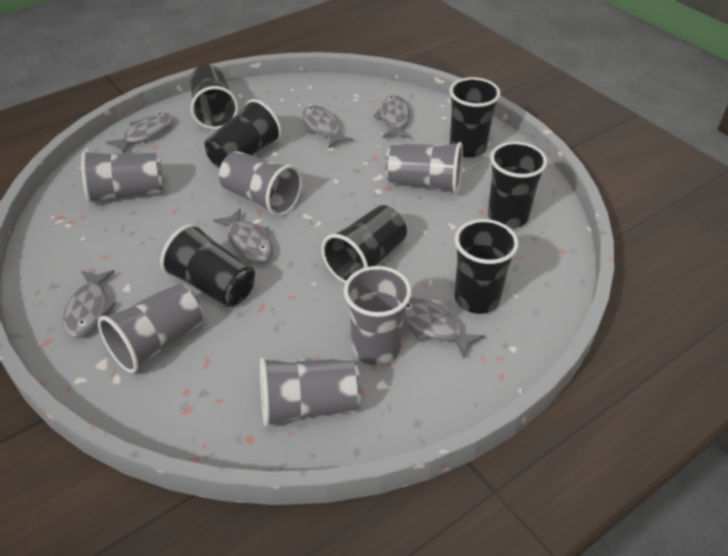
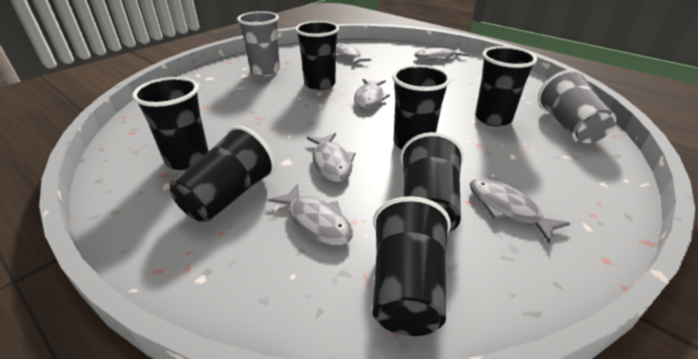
grey cup: [81,151,163,204] [98,283,203,373] [219,151,302,216] [260,358,361,427] [344,266,412,365] [386,142,463,194] = 6 -> [237,11,280,76] [538,70,616,144] = 2

